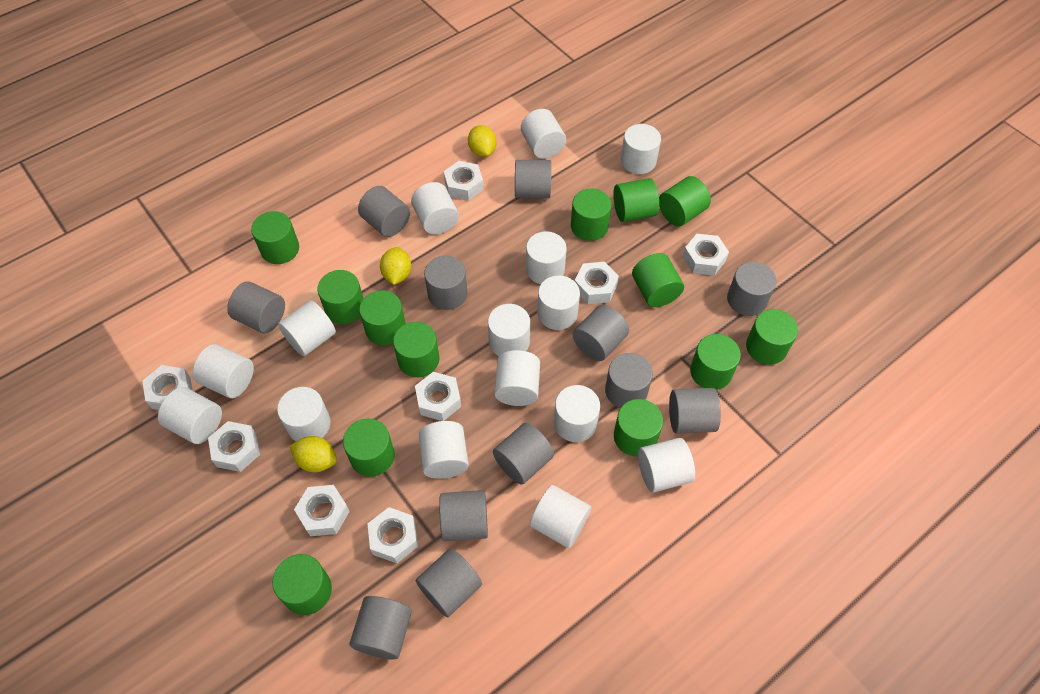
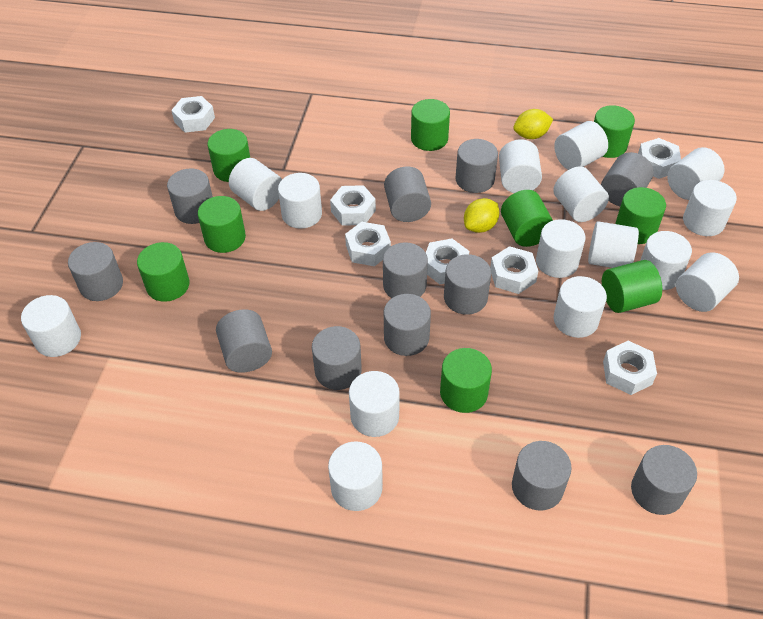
green cylinder: [251,211,299,264] [272,554,332,615] [317,270,364,324] [343,419,395,477] [359,290,406,345] [393,322,439,377] [571,189,612,241] [613,178,659,222] [614,399,663,457] [632,253,684,307] [659,176,711,226] [690,334,741,390] [746,309,798,365] = 13 -> [137,242,189,302] [198,196,246,253] [207,129,250,182] [411,99,450,151] [440,348,492,413] [501,190,553,247] [594,105,635,158] [602,260,662,313] [615,187,666,244] = 9
white nut: [143,365,193,410] [208,421,260,472] [294,485,350,536] [368,507,418,563] [415,372,461,421] [444,161,484,201] [575,262,619,304] [683,234,729,276] = 8 -> [171,96,215,133] [330,185,376,226] [345,222,391,266] [426,239,470,284] [490,246,538,294] [603,341,657,395] [638,138,681,179] = 7
yellow lemon: [289,436,337,472] [380,247,411,285] [468,125,496,157] = 3 -> [464,198,499,233] [513,109,553,139] = 2

